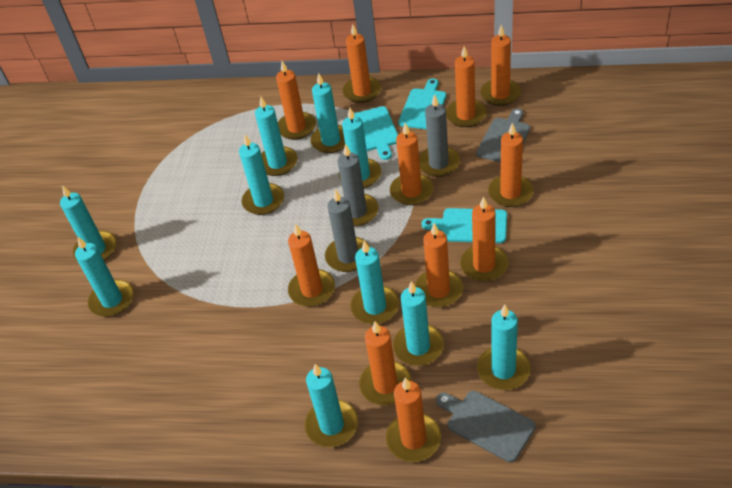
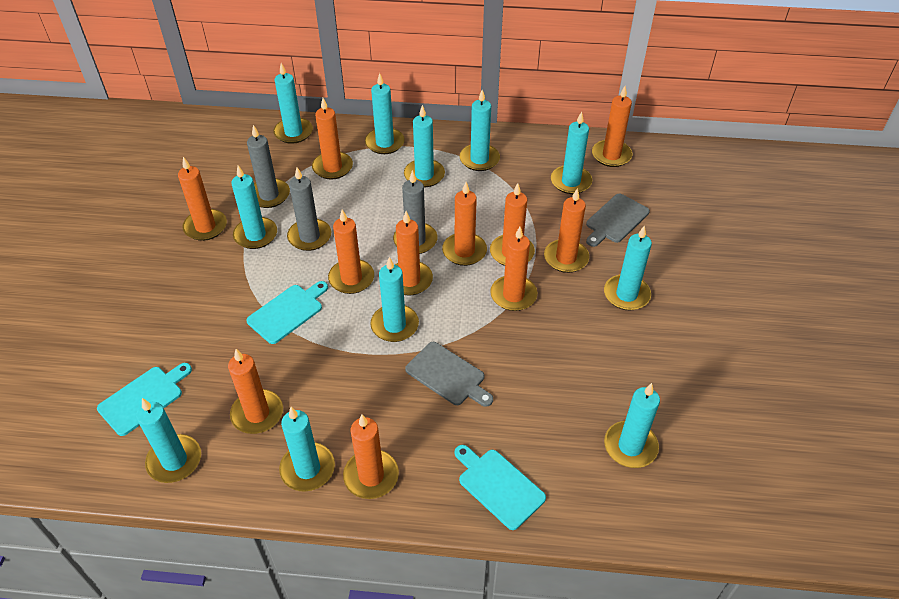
turquoise candle: [60,185,117,261] [75,237,134,317] [239,135,284,215] [255,96,298,176] [304,364,358,447] [310,73,345,153] [339,108,381,188] [350,240,399,324] [393,281,444,366] [477,305,530,390] = 10 -> [136,398,201,483] [231,165,277,249] [273,63,313,144] [279,407,335,491] [365,73,405,154] [370,257,419,342] [404,105,445,187] [460,90,500,171] [551,111,592,194] [604,225,652,310] [604,383,660,468] = 11

